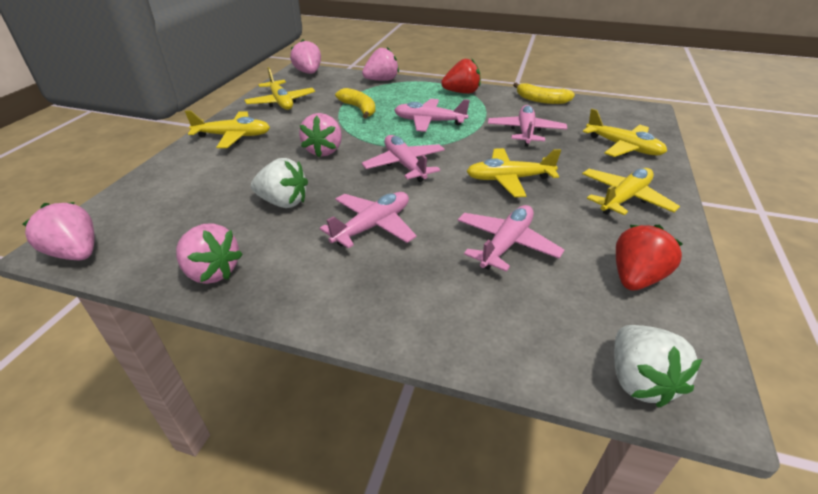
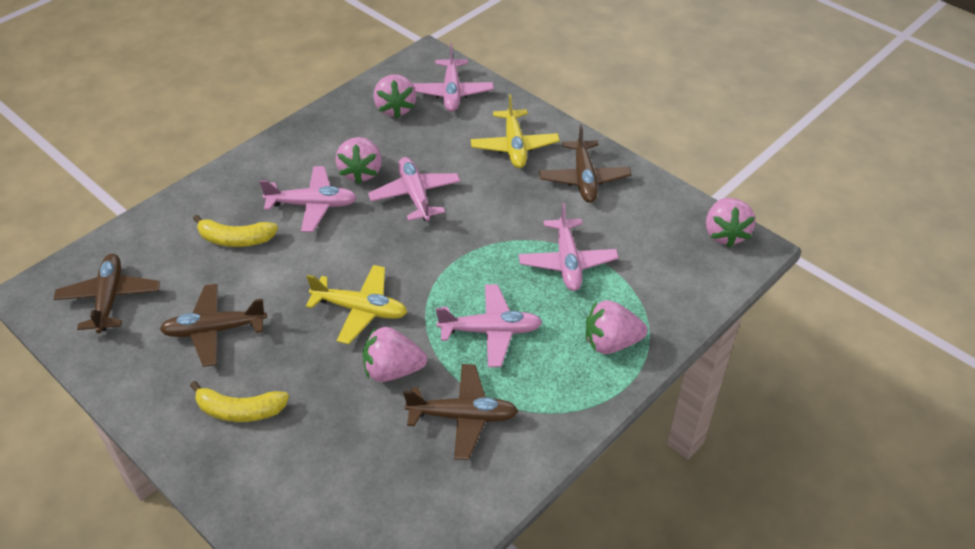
brown plane: none = 0 -> [53,254,160,333] [160,284,267,367] [403,364,518,460] [539,125,632,203] = 4
red strawberry: [441,58,481,94] [616,224,683,290] = 2 -> none = 0
white strawberry: [251,158,308,208] [614,325,702,408] = 2 -> none = 0
yellow plane: [185,110,270,148] [244,67,315,110] [466,148,561,197] [582,168,680,215] [583,109,667,157] = 5 -> [306,265,407,344] [471,94,560,168] = 2

